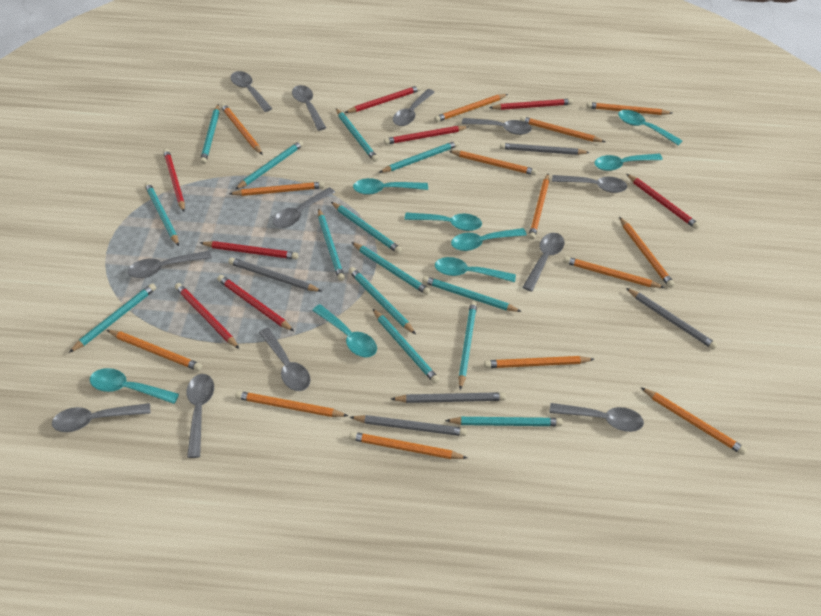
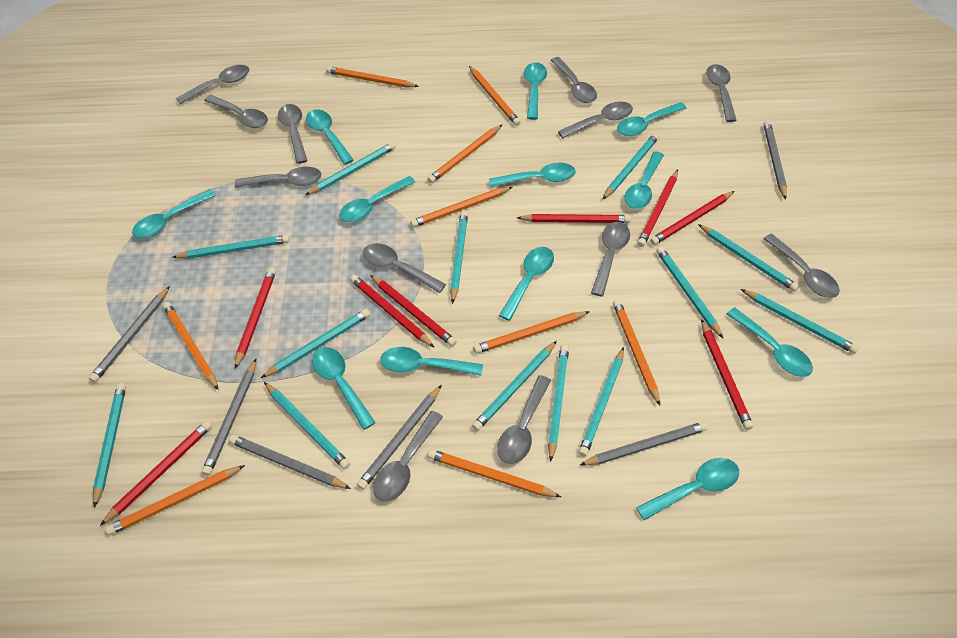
grey pencil: [228,257,322,292] [350,415,467,436] [391,392,506,403] [500,143,590,155] [626,288,718,350] = 5 -> [89,286,170,382] [202,359,256,476] [229,435,351,489] [357,385,442,490] [580,421,708,466] [764,121,787,200] = 6
orange pencil: [107,330,202,371] [221,103,263,155] [229,182,324,196] [235,391,348,417] [349,432,467,459] [434,94,508,122] [449,150,537,175] [484,356,594,368] [520,116,605,142] [529,173,549,240] [564,257,665,288] [586,102,672,115] [619,217,675,288] [640,387,747,455] = 14 -> [105,465,245,535] [163,302,218,390] [326,66,419,87] [410,187,512,227] [427,125,502,183] [427,449,561,497] [469,66,521,126] [473,311,590,354] [613,299,660,406] = 9
turquoise pencil: [69,283,156,353] [145,182,179,246] [200,104,220,164] [235,140,304,190] [318,208,345,281] [331,202,402,254] [336,108,378,162] [349,267,416,334] [352,242,431,295] [373,309,440,384] [379,141,459,173] [422,276,522,312] [445,417,563,426] [458,301,477,390] = 14 -> [93,383,126,508] [173,235,290,259] [261,309,370,378] [264,382,350,470] [305,142,396,195] [450,211,468,304] [472,341,557,431] [548,345,569,462] [578,347,624,457] [603,133,659,199] [656,247,723,338] [698,224,799,292] [741,289,859,354] = 13
turquoise spoon: [90,368,179,404] [312,304,377,357] [353,178,428,195] [404,213,482,231] [435,257,516,282] [451,228,527,251] [594,154,663,171] [618,110,683,146] = 8 -> [132,189,216,238] [306,109,354,165] [312,347,376,430] [339,176,415,222] [381,347,483,376] [489,163,576,187] [499,247,554,321] [524,62,547,120] [617,102,687,136] [625,151,664,209] [636,458,739,520] [727,307,813,377] = 12

